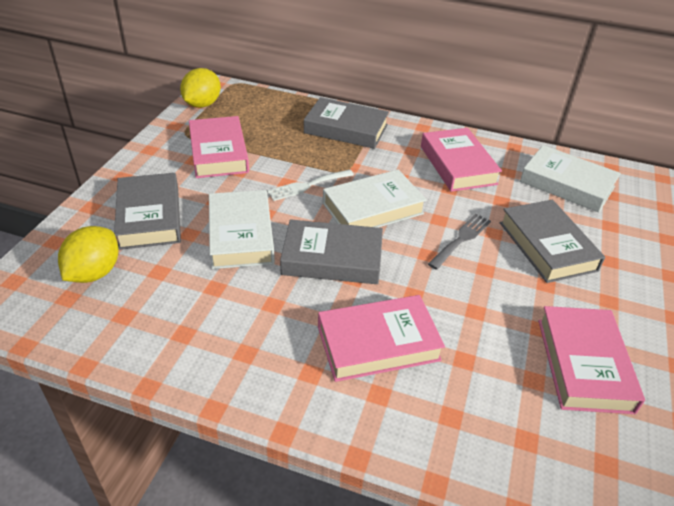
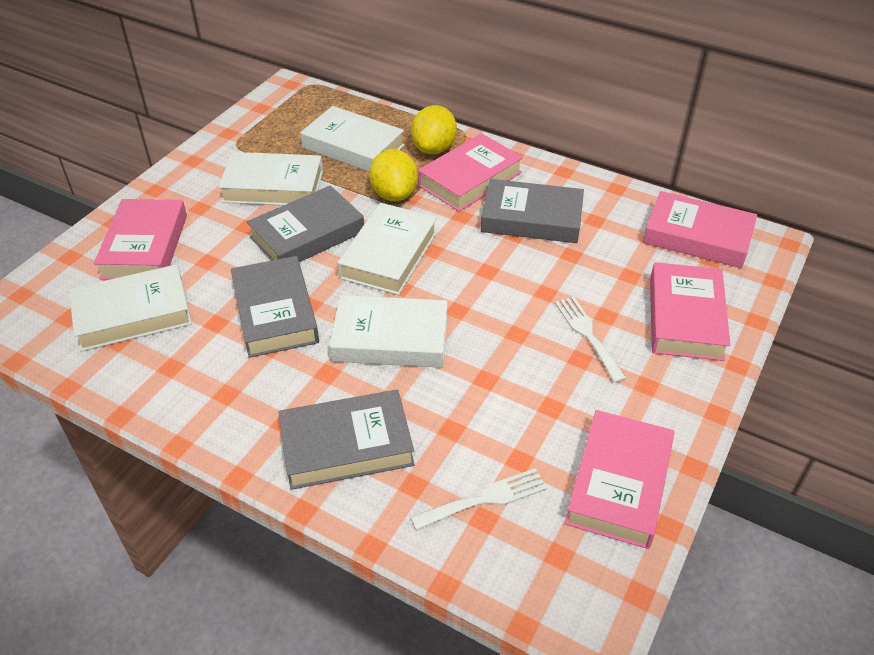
grey fork: [428,214,491,270] = 1 -> none = 0
pink book: [189,116,249,178] [318,295,445,382] [421,128,502,192] [538,306,645,414] = 4 -> [94,199,187,280] [418,133,523,212] [565,410,674,549] [643,191,757,268] [650,262,730,361] = 5
white book: [209,190,275,269] [323,169,427,228] [520,145,621,212] = 3 -> [69,264,192,352] [218,152,323,206] [300,106,405,172] [329,295,448,368] [337,203,437,295] = 5
white fork: [267,170,354,201] = 1 -> [411,468,547,530] [555,297,627,383] = 2

